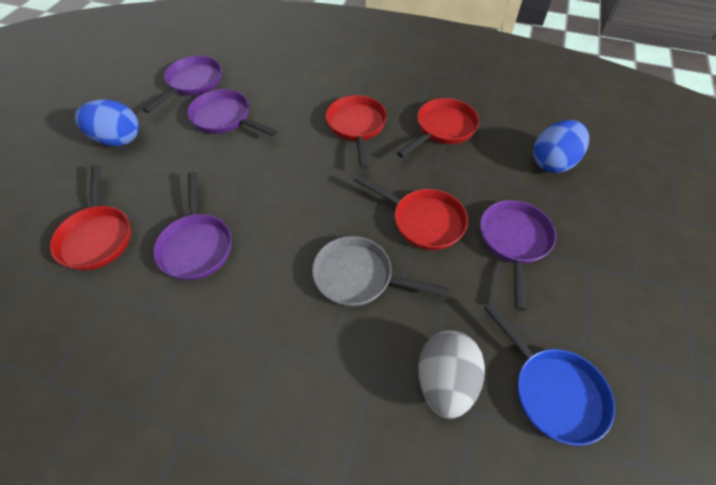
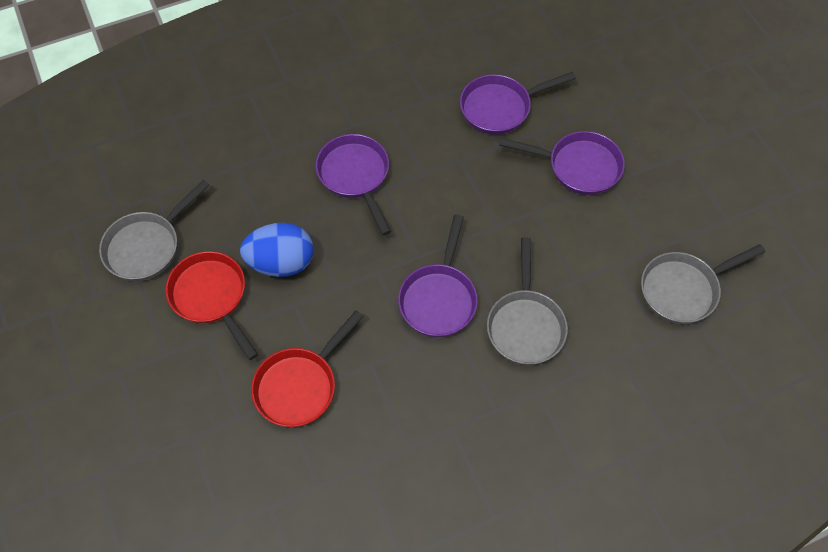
blue egg: [75,100,139,146] [533,120,589,173] = 2 -> [240,223,314,277] = 1
blue pan: [484,302,615,446] = 1 -> none = 0
grey egg: [418,330,485,419] = 1 -> none = 0
grey pan: [312,236,449,307] = 1 -> [99,180,210,281] [487,237,568,365] [641,244,765,324] = 3
red pan: [50,165,131,271] [326,95,387,169] [354,174,468,250] [397,98,479,158] = 4 -> [166,251,258,360] [251,310,364,427] = 2

